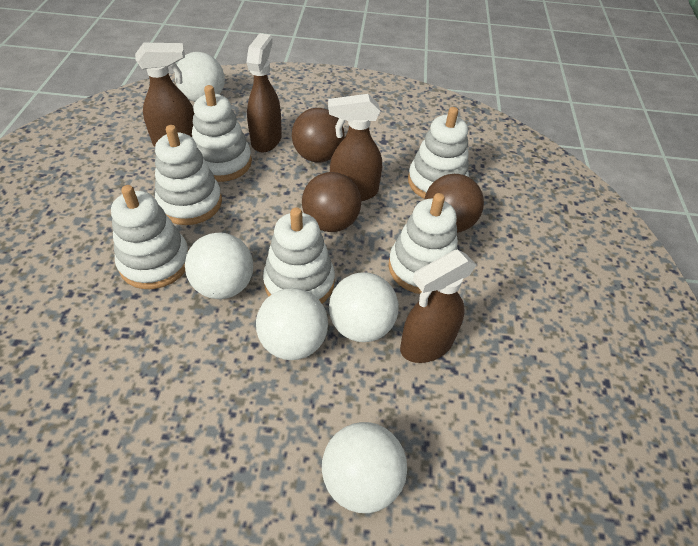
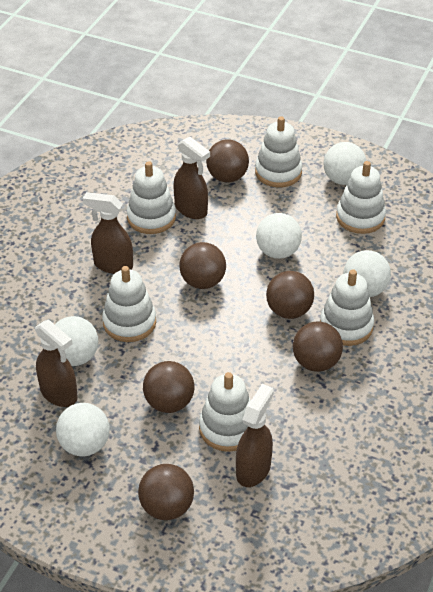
brown ball: [292,108,345,163] [302,172,361,232] [424,174,484,233] = 3 -> [138,464,194,520] [143,361,194,413] [179,242,226,289] [206,139,249,183] [266,271,314,319] [293,322,343,372] = 6

